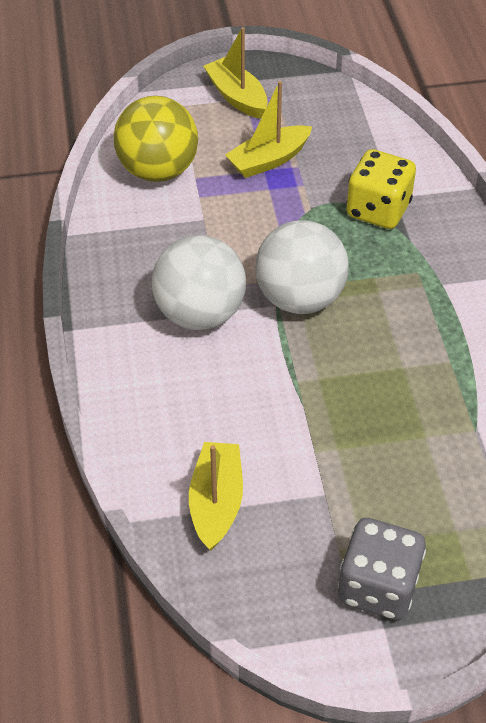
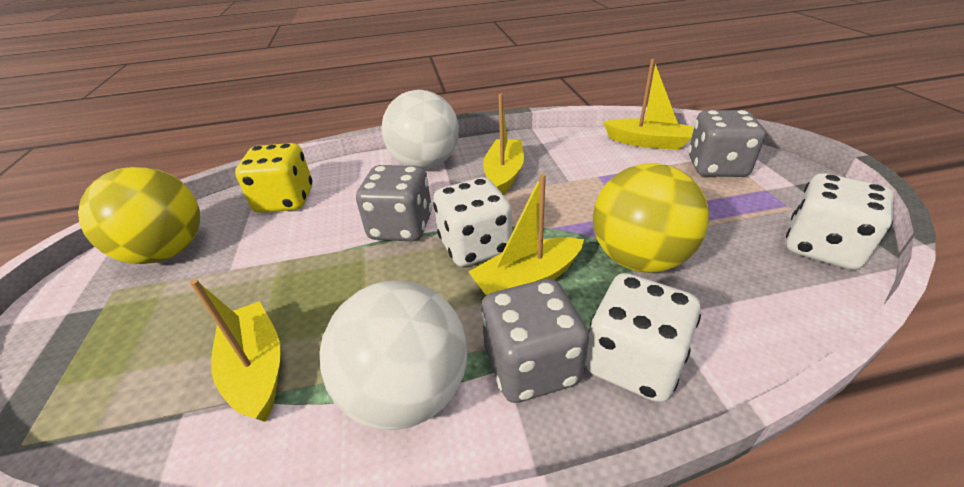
grey dice: [338,518,426,620] = 1 -> [356,165,432,241] [481,279,589,403] [688,110,765,177] = 3
white dice: none = 0 -> [433,177,512,267] [586,273,701,402] [786,173,893,270] = 3
yellow ball: [114,96,198,182] = 1 -> [78,167,200,264] [593,163,709,273] = 2
yellow boat: [189,442,243,550] [203,27,268,119] [225,81,312,178] = 3 -> [190,279,281,422] [468,174,584,295] [483,93,524,195] [603,59,693,150] = 4

